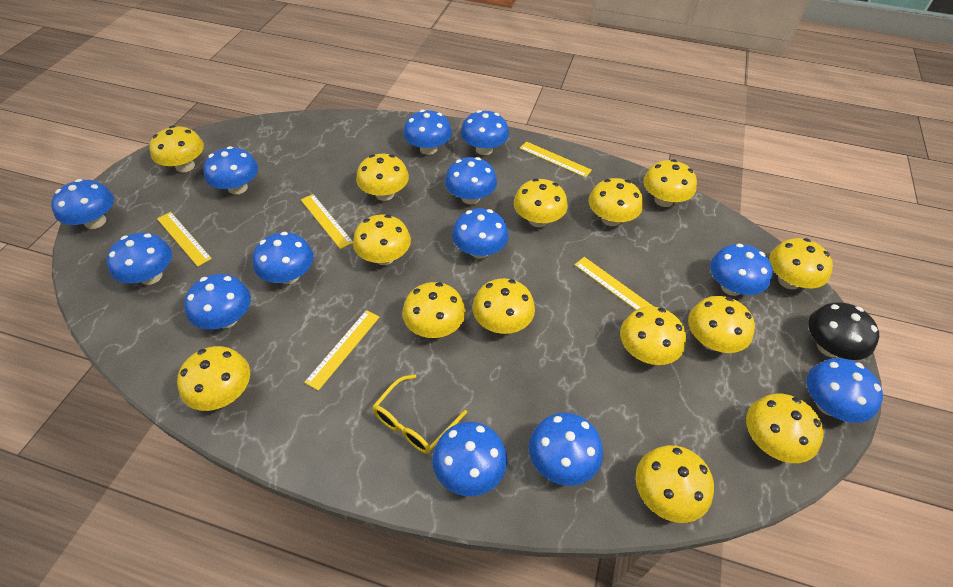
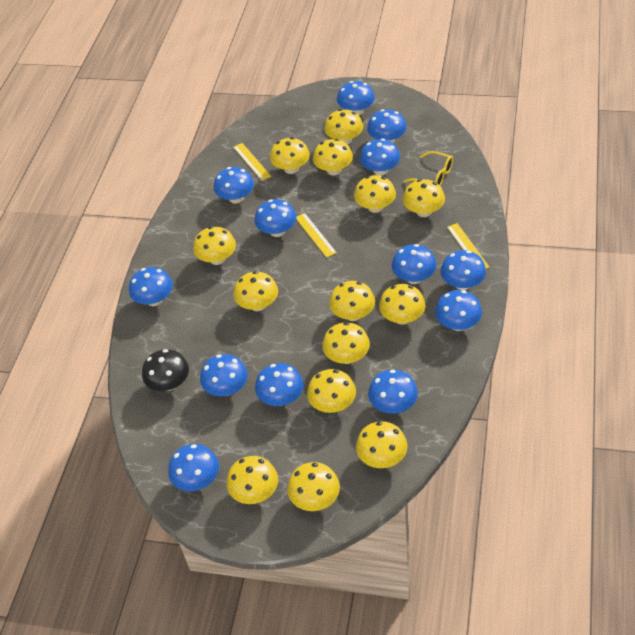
yellow ruler: [157,212,212,266] [301,194,353,249] [304,310,380,391] [520,141,592,178] [575,257,654,310] = 5 -> [233,143,271,181] [296,213,337,258] [447,223,490,269] = 3

